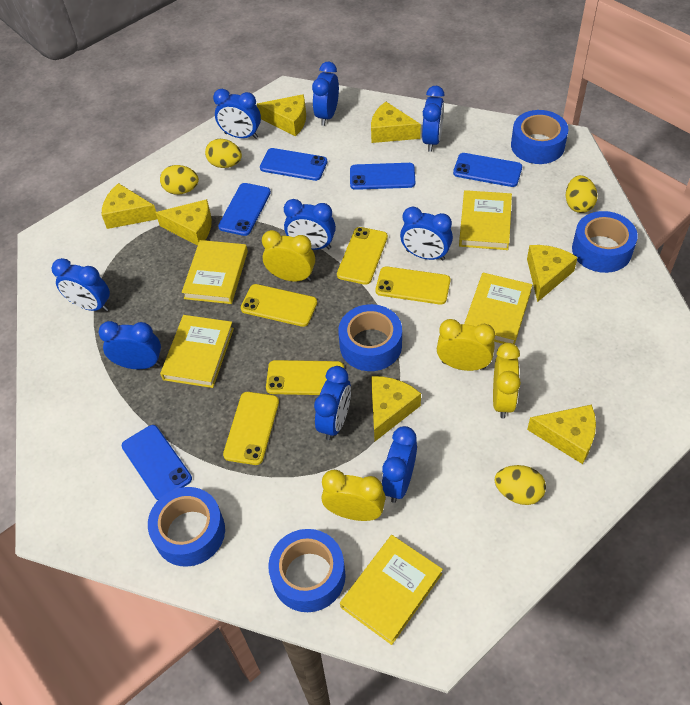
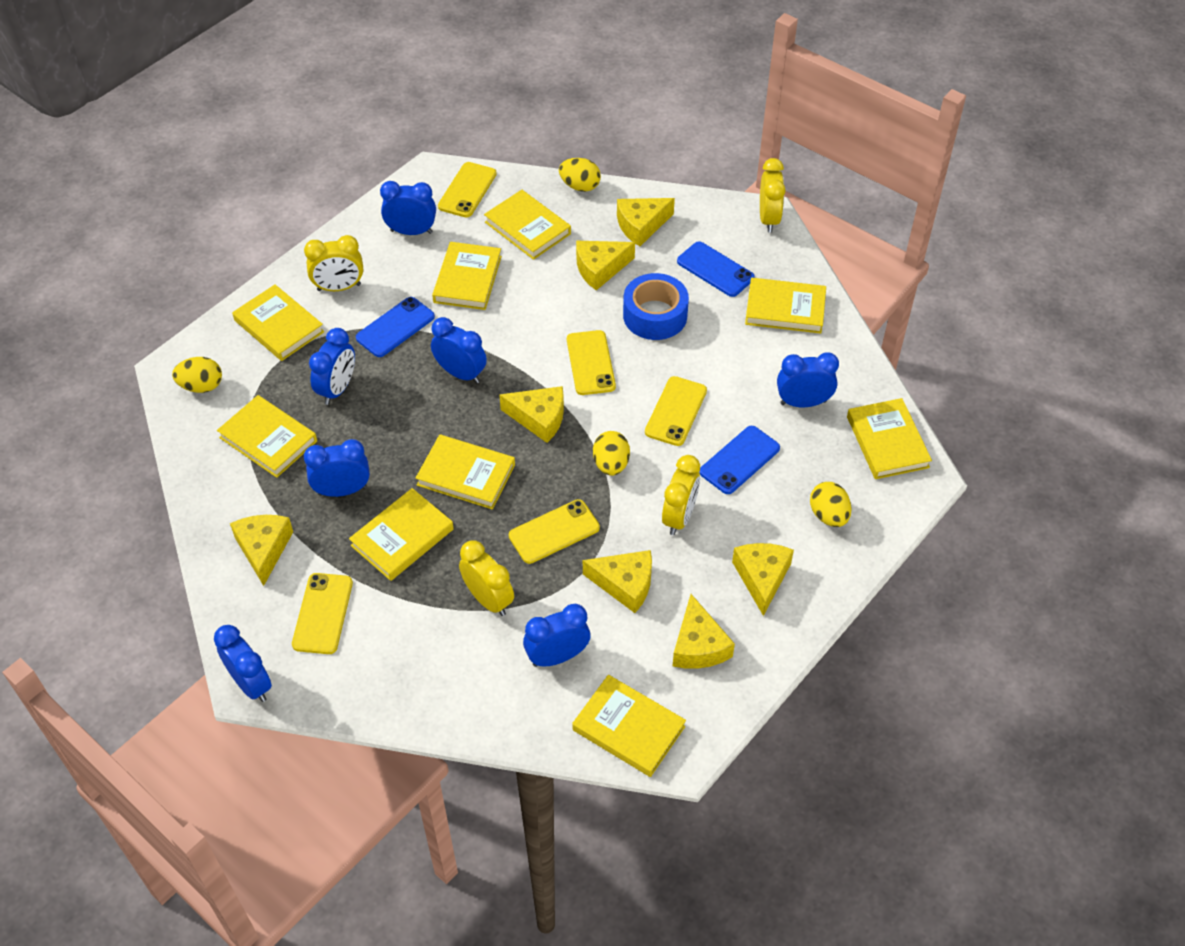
blue clock: [51,258,110,311] [98,321,161,369] [213,89,261,139] [284,199,336,250] [312,62,339,126] [314,366,351,440] [382,426,417,503] [400,207,453,261] [422,86,445,152] = 9 -> [214,625,272,702] [304,439,370,497] [309,328,355,405] [380,181,436,235] [431,317,487,383] [523,604,590,667] [777,352,839,407] = 7
blue phone: [122,425,192,500] [218,183,271,236] [260,148,327,181] [350,163,415,190] [453,153,522,187] = 5 -> [356,297,435,357] [677,241,755,297] [699,426,780,494] = 3
blue tape: [148,487,225,567] [268,529,346,612] [338,304,402,371] [511,110,568,164] [572,211,638,273] = 5 -> [623,273,689,340] = 1
yellow book: [160,315,234,388] [182,240,248,304] [340,535,443,645] [459,190,512,250] [464,273,532,345] = 5 -> [217,395,317,478] [232,284,324,361] [349,488,454,581] [416,434,515,509] [432,242,502,310] [484,190,571,260] [572,675,686,777] [745,278,826,334] [847,398,932,479] = 9

